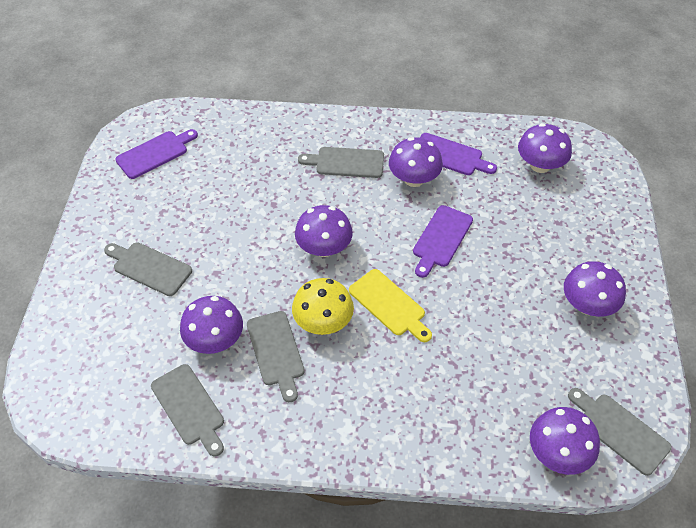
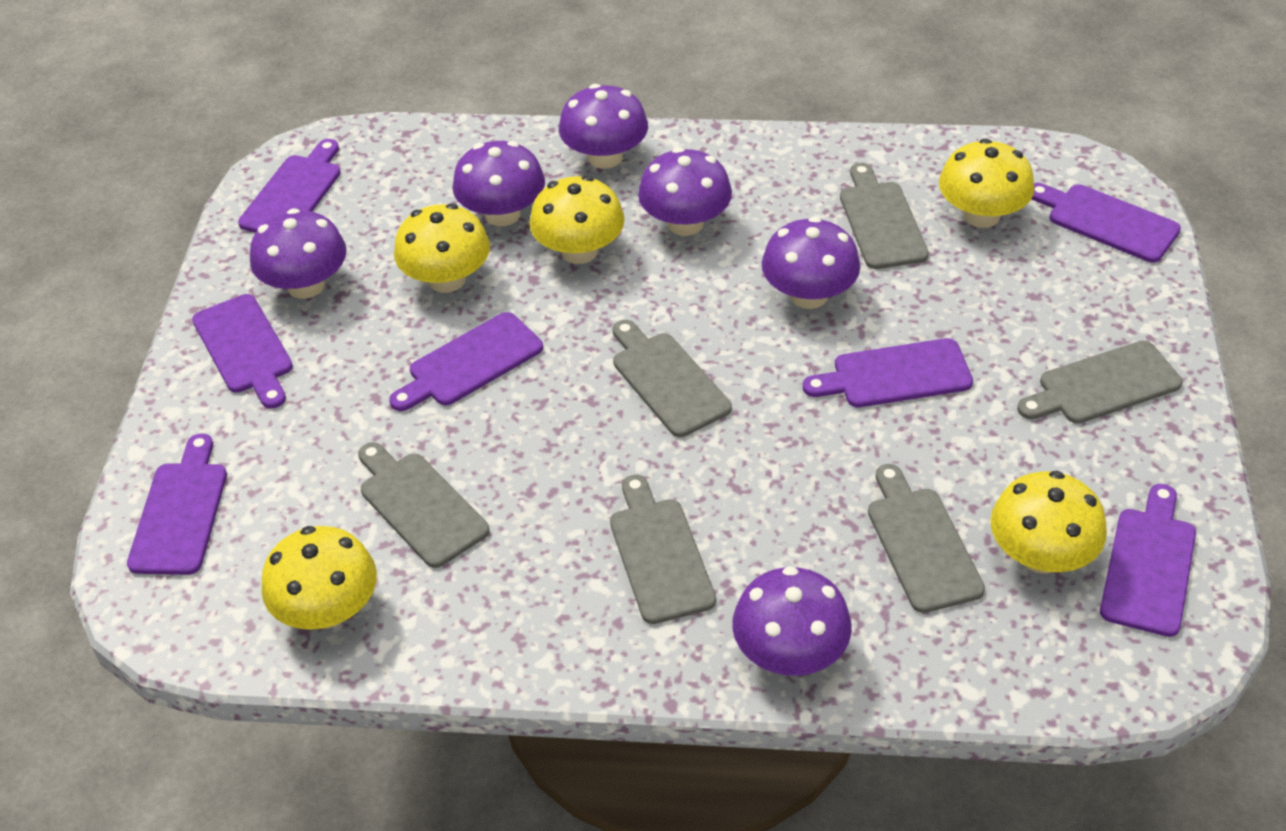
grey cutting board: [104,242,192,296] [151,364,224,456] [247,311,305,402] [298,147,384,178] [568,388,672,476] = 5 -> [358,442,489,568] [610,474,716,624] [613,320,732,437] [840,163,929,269] [868,464,985,613] [1017,341,1182,424] = 6
purple cutting board: [115,129,198,179] [413,205,473,278] [420,133,497,175] = 3 -> [127,433,227,575] [192,294,293,409] [238,139,341,233] [389,312,543,411] [803,338,973,407] [1032,183,1181,262] [1100,484,1196,637] = 7
yellow cutting board: [349,269,432,342] = 1 -> none = 0
yellow mushroom: [292,278,354,335] = 1 -> [261,526,377,630] [394,203,490,293] [530,176,625,264] [939,139,1035,228] [990,471,1107,574] = 5

